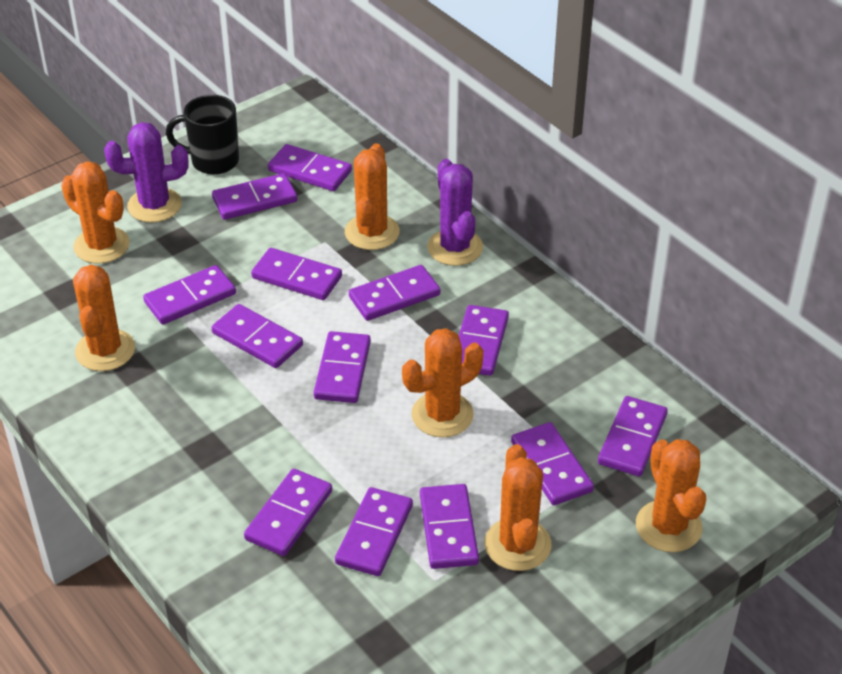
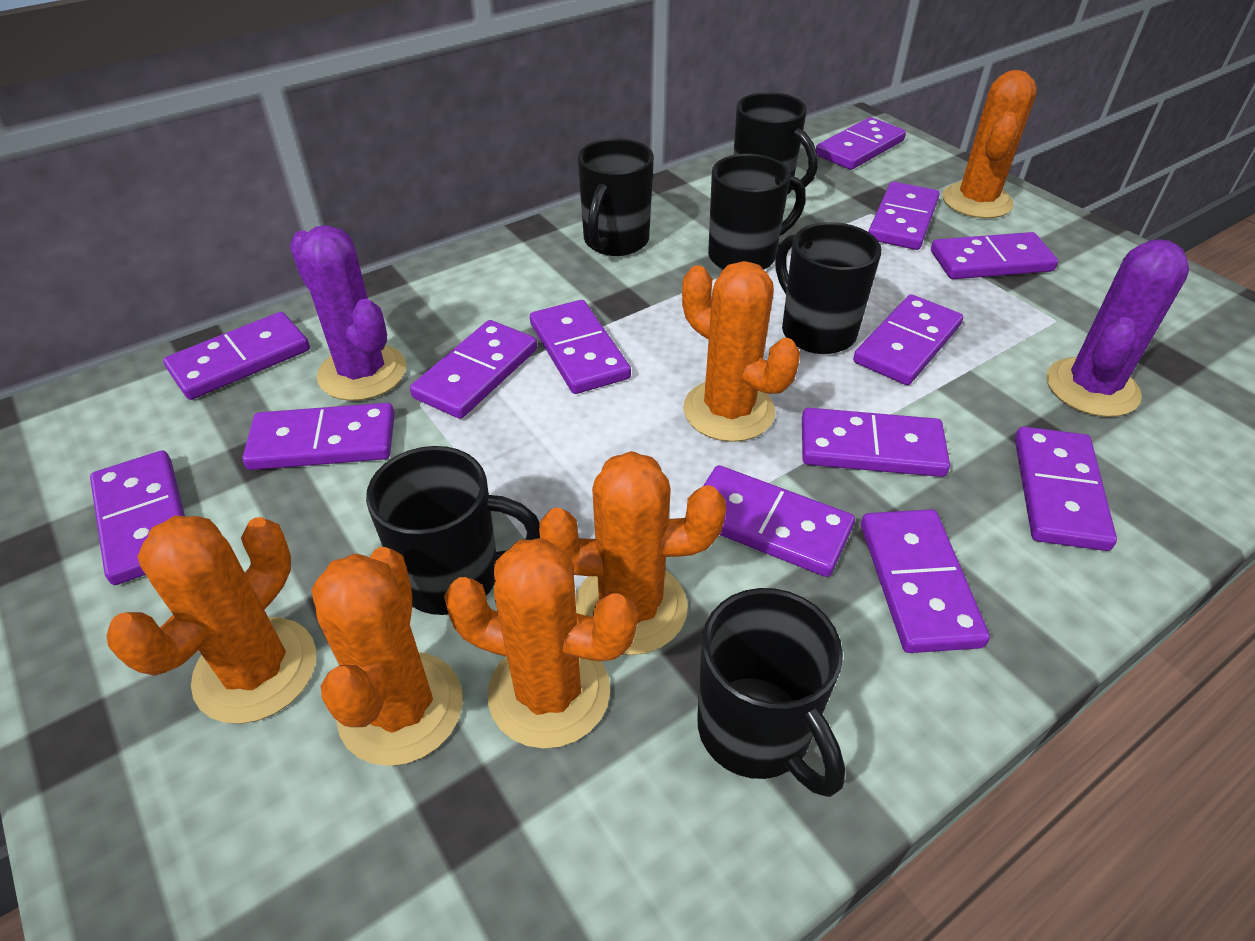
black mug: [166,95,239,175] = 1 -> [366,446,540,615] [578,138,654,256] [698,588,845,797] [708,154,806,270] [734,92,818,195] [775,222,881,354] = 6

